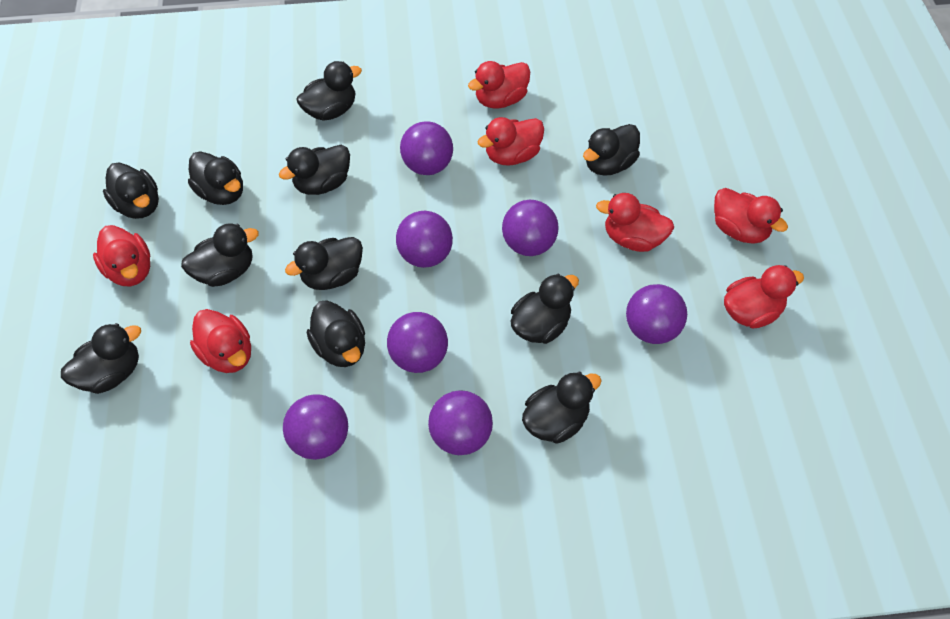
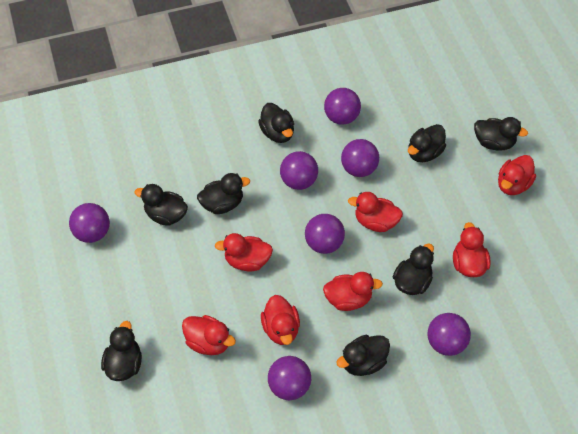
black duck: [61,323,141,394] [103,163,159,219] [181,223,259,287] [188,151,243,205] [279,145,350,195] [285,237,363,290] [296,61,362,121] [307,300,365,367] [511,274,579,344] [522,371,602,444] [583,124,640,176] = 11 -> [101,321,142,381] [135,184,188,226] [197,173,250,214] [258,103,294,143] [336,335,390,376] [393,243,434,295] [408,124,446,162] [474,117,528,150] = 8

